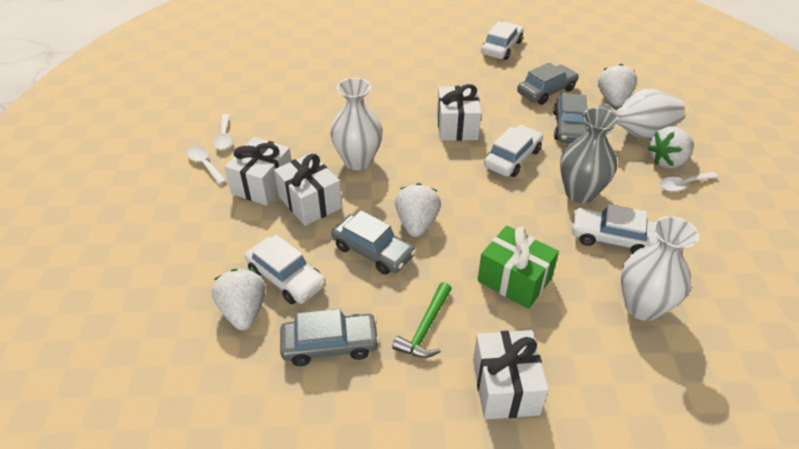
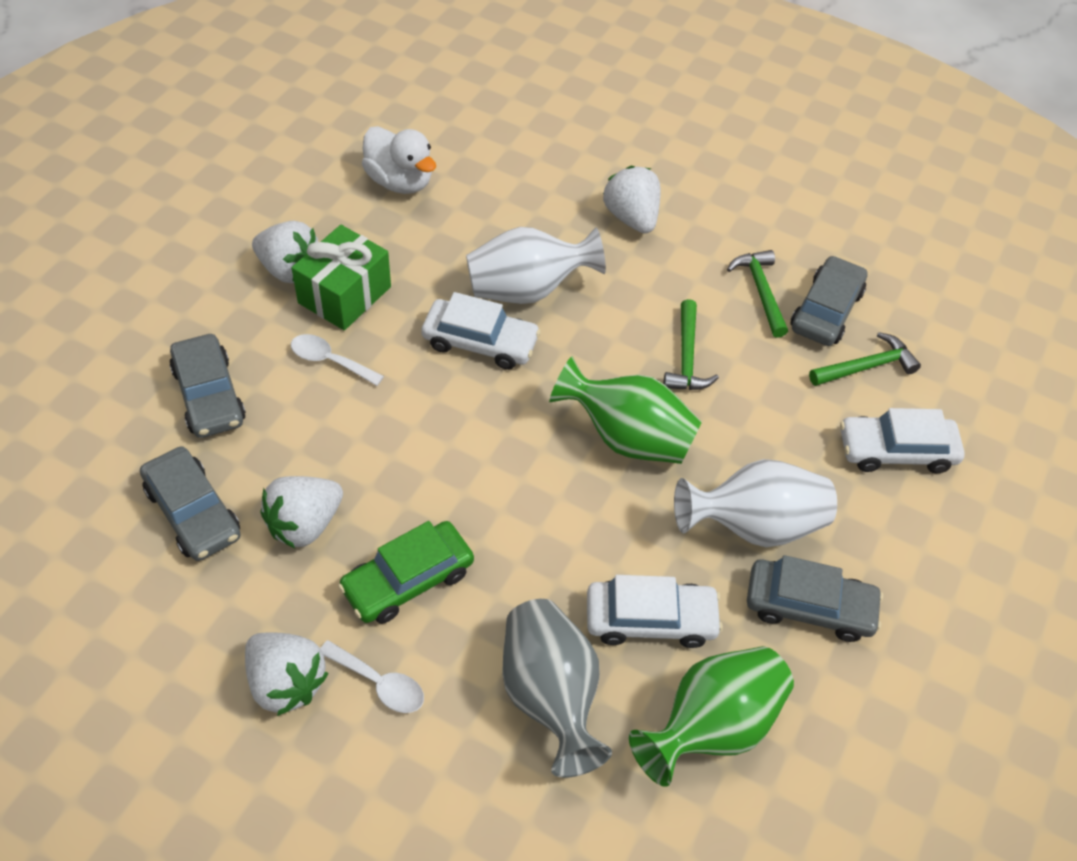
green car: none = 0 -> [338,521,474,624] = 1
green hammer: [392,282,452,358] = 1 -> [663,299,719,390] [727,250,788,338] [809,332,921,386] = 3
green vase: none = 0 -> [549,356,702,464] [629,646,794,787] = 2
white car: [244,235,326,304] [481,22,524,60] [484,125,543,177] [571,204,659,253] = 4 -> [421,292,541,370] [587,575,723,648] [840,408,965,473] = 3
white duck: none = 0 -> [362,126,436,194] = 1
white gift: [225,137,292,206] [274,153,342,226] [437,84,481,141] [473,330,548,419] = 4 -> none = 0
white spoon: [187,146,227,185] [213,114,233,150] [659,172,718,192] = 3 -> [291,334,384,386] [320,640,424,713] = 2
white vase: [330,78,383,170] [598,89,685,139] [621,216,699,321] = 3 -> [466,227,606,304] [674,459,837,547] = 2

